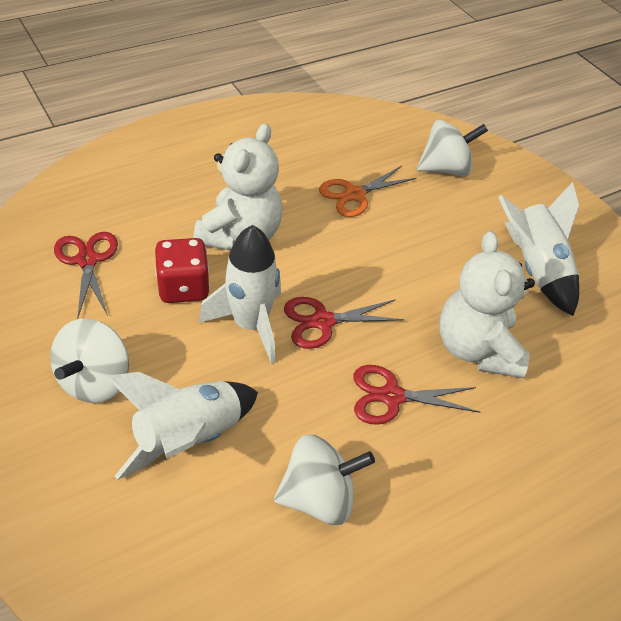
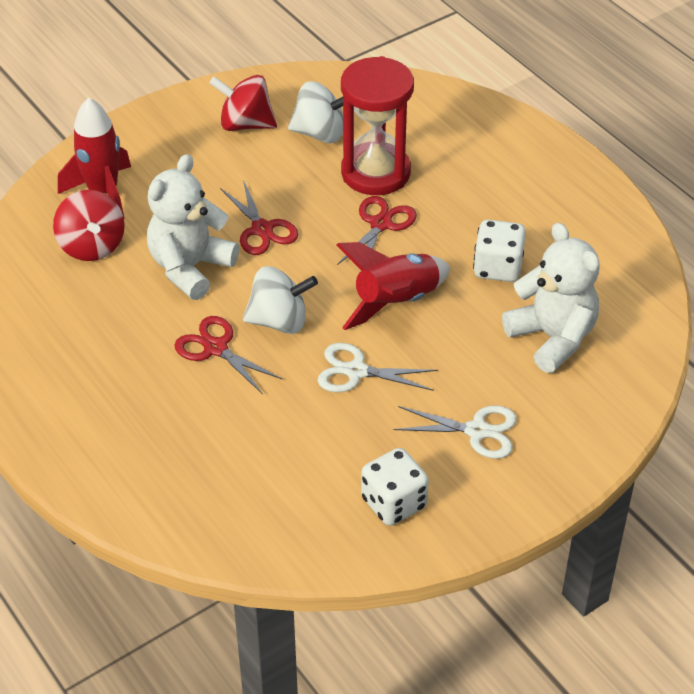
orange scissors: [319,166,417,217] = 1 -> none = 0
red dice: [155,238,210,303] = 1 -> none = 0
red hourglass: none = 0 -> [341,56,414,195] = 1
red rocket: none = 0 -> [58,98,131,217] [337,242,450,330] = 2
red spinning top: none = 0 -> [53,190,125,261] [209,75,277,131] = 2
white dice: none = 0 -> [361,448,429,526] [473,220,526,282] = 2
white rocket: [106,372,258,480] [199,225,281,364] [498,182,579,316] = 3 -> none = 0
white scissors: none = 0 -> [318,343,438,392] [394,405,517,459] = 2
white spinning top: [50,319,129,403] [274,434,375,525] [417,120,488,177] = 3 -> [243,266,318,334] [288,81,343,143] = 2

